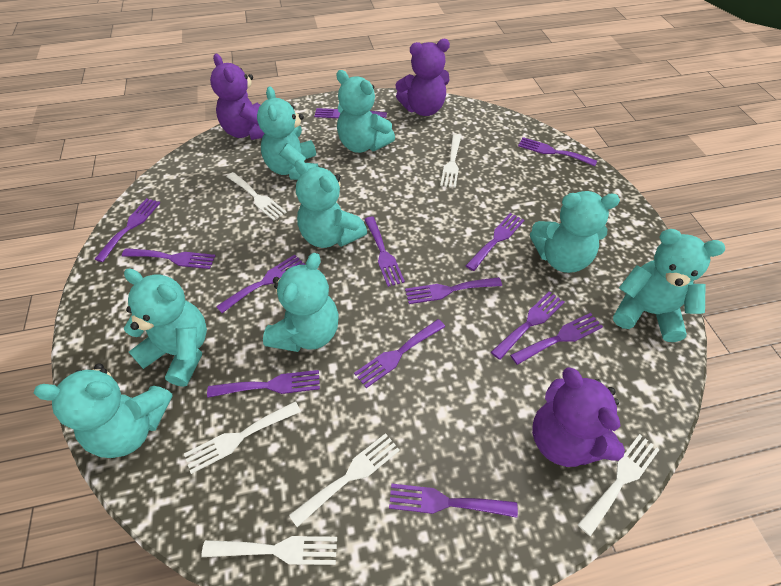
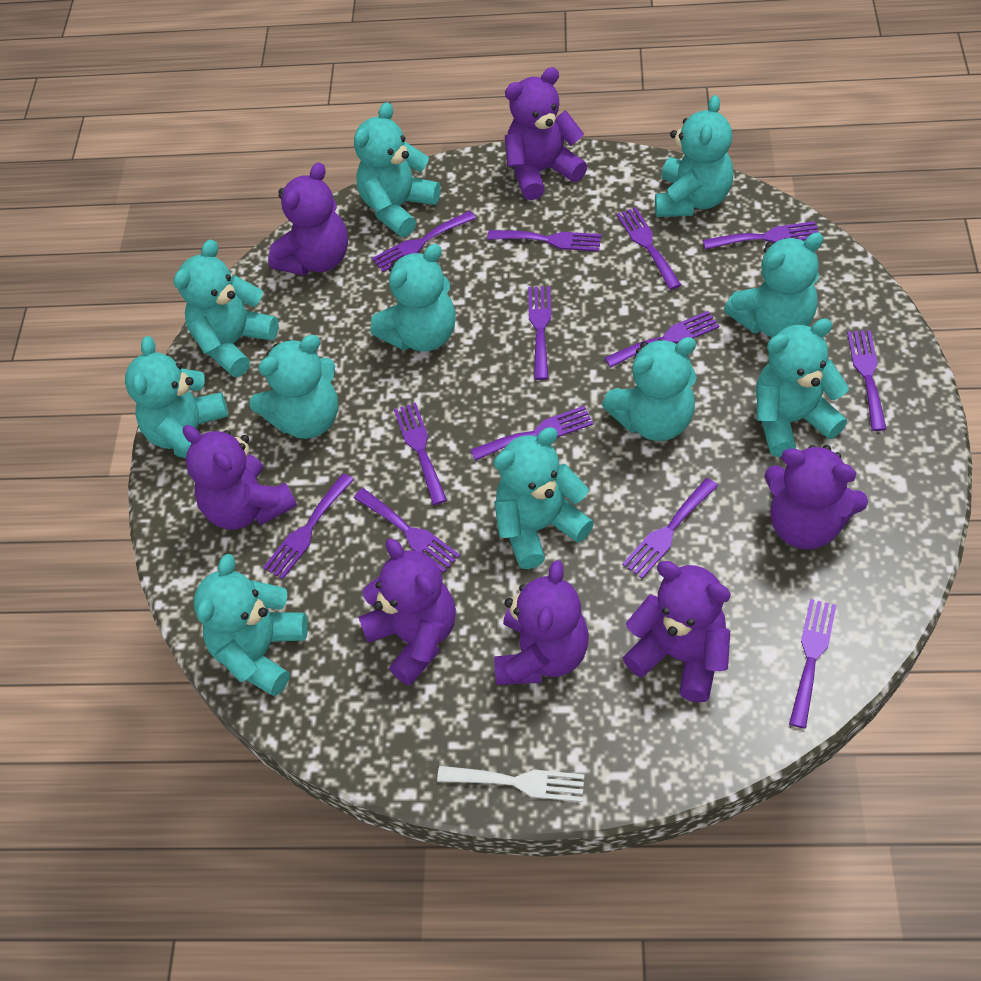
purple teddy bear: [210,54,264,140] [395,39,450,116] [532,367,625,467] = 3 -> [183,425,297,530] [268,162,348,276] [358,539,456,686] [494,560,589,685] [505,67,587,200] [622,561,731,702] [764,445,868,550] = 7
turquoise teddy bear: [34,364,173,458] [124,268,207,387] [257,86,319,180] [263,253,339,352] [295,159,367,248] [336,70,395,153] [530,191,620,273] [613,229,725,342] = 8 -> [125,336,228,458] [174,239,279,377] [194,554,308,696] [249,335,338,439] [354,102,440,237] [371,244,456,351] [494,427,594,569] [602,337,697,441] [655,95,733,217] [724,232,824,338] [756,318,849,457] = 11
white fork: [184,401,301,474] [201,536,337,565] [227,172,287,221] [289,433,400,527] [440,134,461,188] [578,434,660,536] = 6 -> [437,766,585,802] = 1

